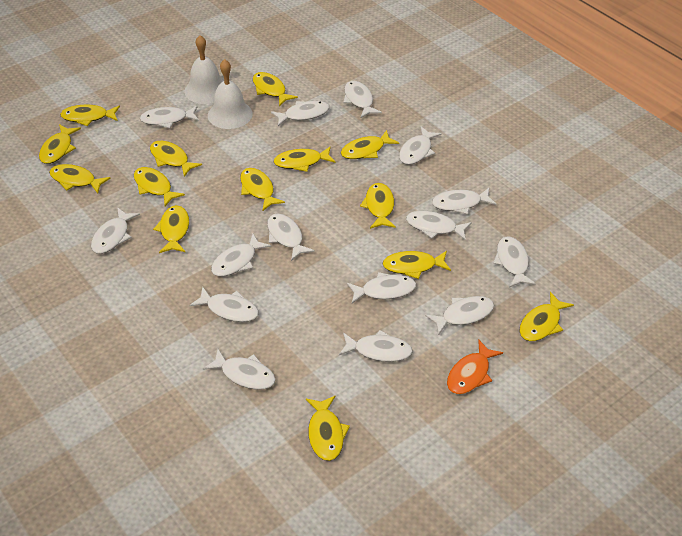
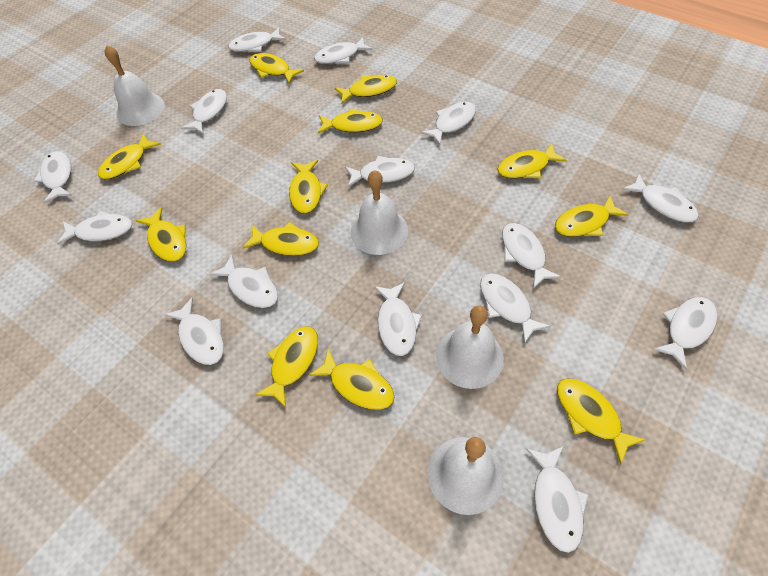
orange fish: [447,340,503,394] = 1 -> none = 0
white bell: [184,35,223,104] [208,59,253,129] = 2 -> [104,45,165,126] [351,170,408,255] [428,437,504,515] [436,306,504,389] = 4
yellow fish: [39,124,81,164] [49,164,111,193] [60,104,120,126] [134,167,185,206] [150,141,202,177] [153,205,189,253] [240,168,285,211] [253,72,298,106] [274,146,336,172] [306,396,350,461] [341,130,399,159] [360,183,396,229] [383,251,451,279] [519,292,574,341] = 14 -> [98,134,161,180] [136,207,186,262] [242,222,319,256] [250,53,304,84] [255,326,318,408] [289,160,328,214] [309,349,394,410] [318,108,383,134] [335,75,397,104] [497,143,567,179] [555,195,629,237] [557,379,646,465] = 12

